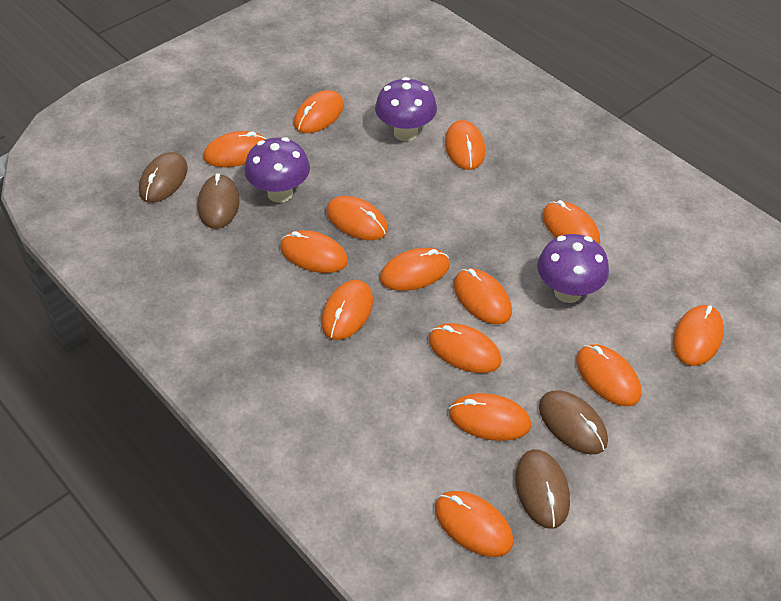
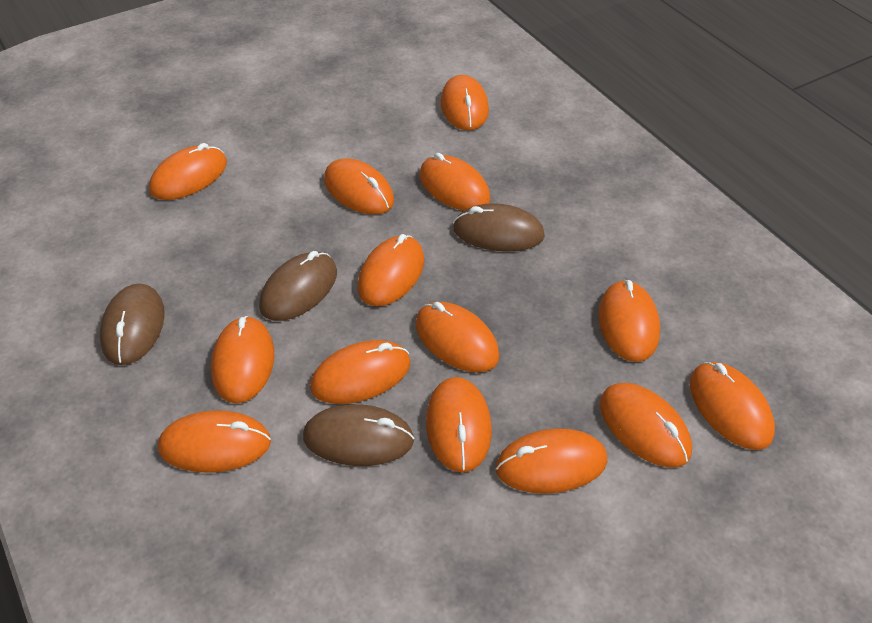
purple mushroom: [245,137,310,203] [375,77,437,141] [537,234,609,303] = 3 -> none = 0

